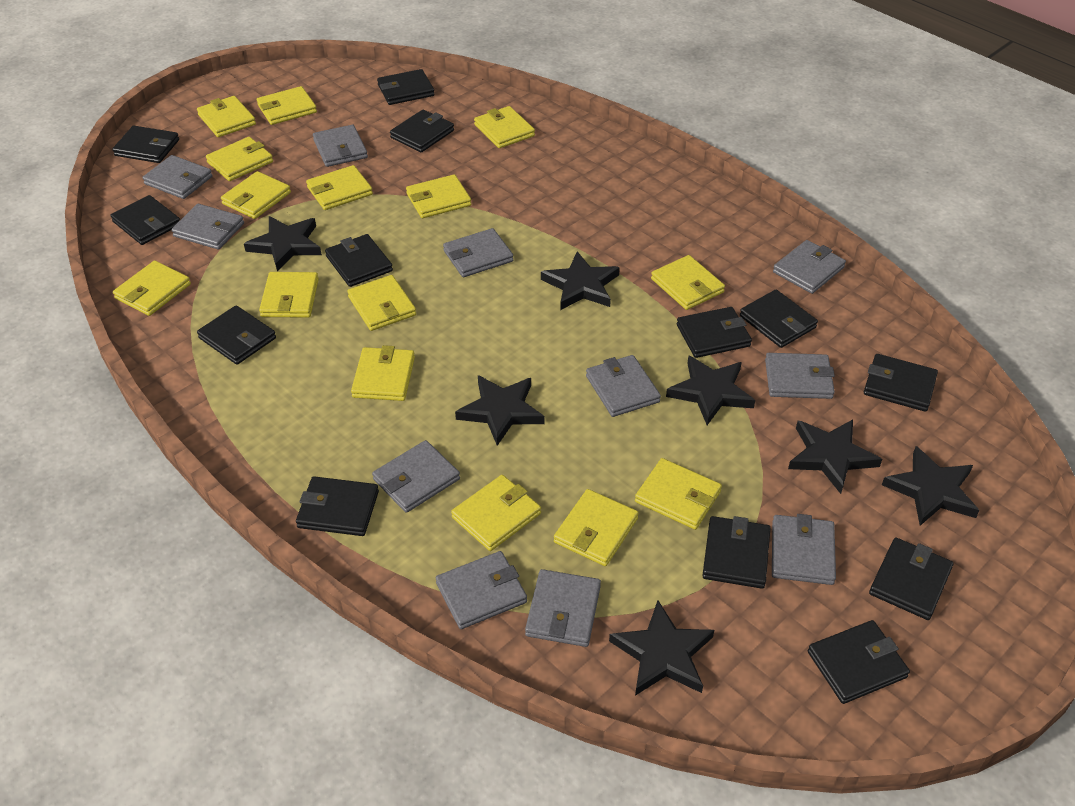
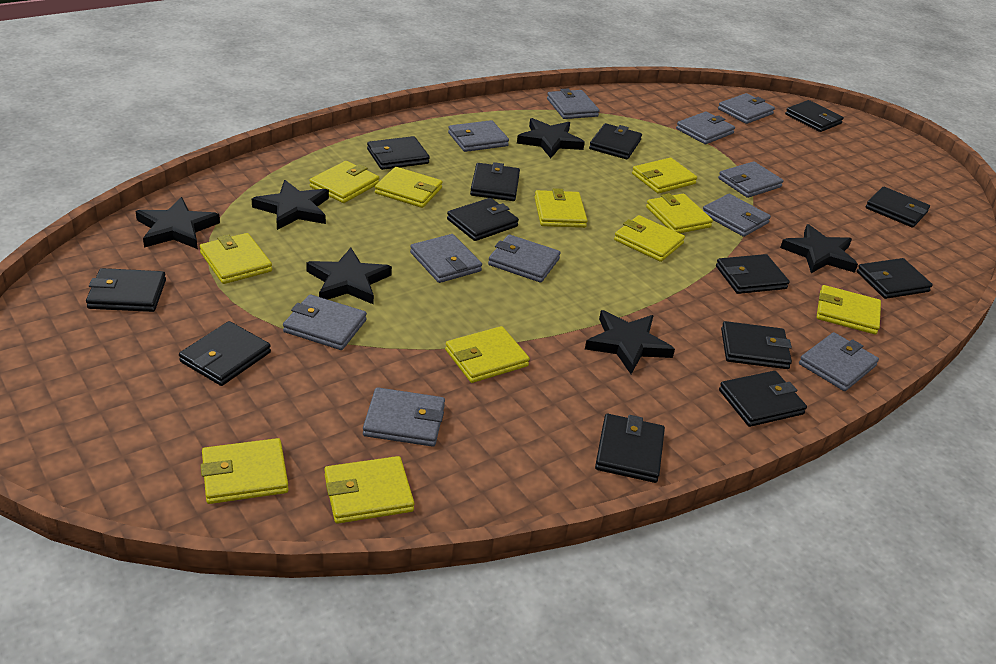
black star: [244,216,322,272] [455,375,545,446] [541,252,620,310] [609,601,714,696] [666,355,755,425] [788,419,882,494] [882,446,980,526] = 7 -> [135,197,220,249] [252,180,329,230] [306,248,392,304] [517,118,585,158] [585,310,675,374] [780,224,858,273] = 6
yellow wallet: [113,260,191,316] [197,96,256,137] [206,137,273,181] [221,171,291,219] [257,86,317,125] [259,272,319,318] [306,165,373,210] [347,275,416,331] [351,345,415,401] [406,174,471,218] [451,475,541,551] [474,106,535,148] [554,489,639,566] [635,458,722,530] [651,255,725,310] = 15 -> [200,233,272,284] [201,438,289,504] [309,161,379,203] [324,456,414,524] [375,167,443,208] [445,326,530,383] [535,188,588,228] [614,215,685,262] [632,158,697,193] [646,193,713,233] [817,285,881,335] = 11

